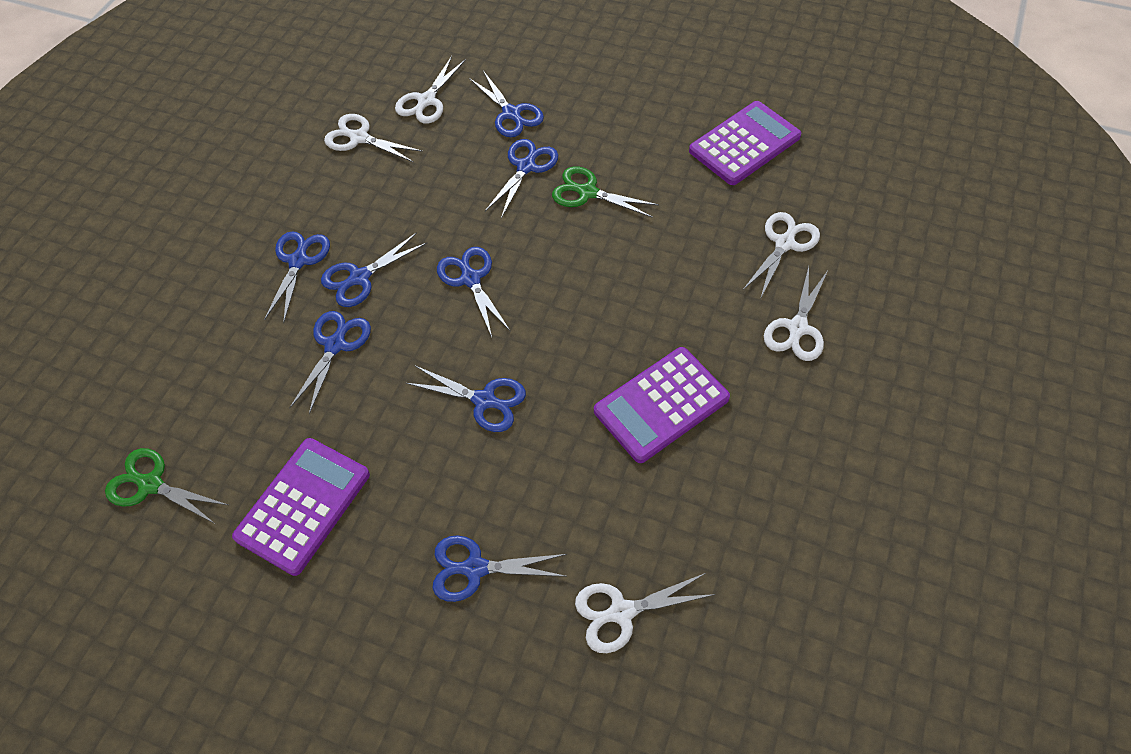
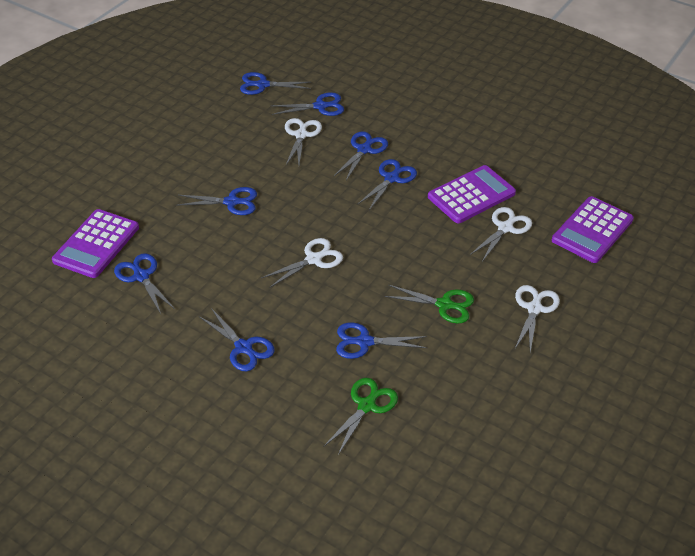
white scissors: [324,114,423,162] [395,56,466,124] [575,573,715,653] [742,212,820,299] [764,266,828,361] = 5 -> [261,238,343,288] [285,118,322,165] [470,207,532,262] [515,285,560,352] = 4

